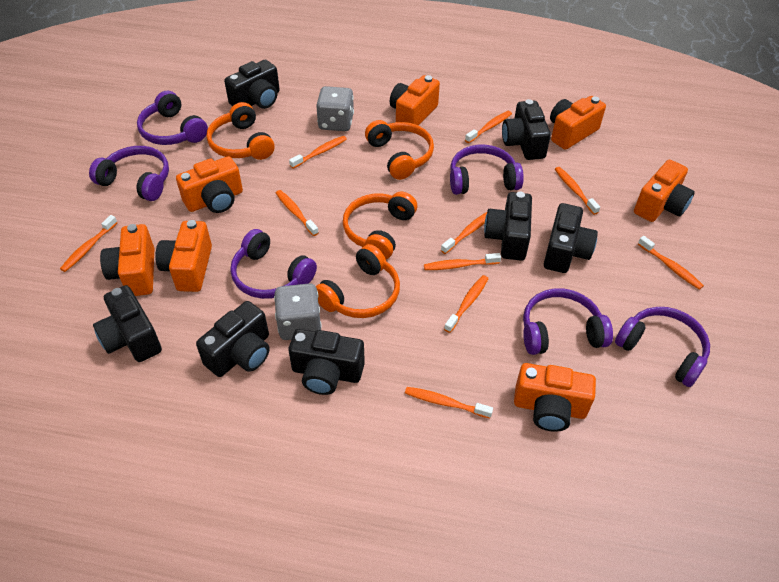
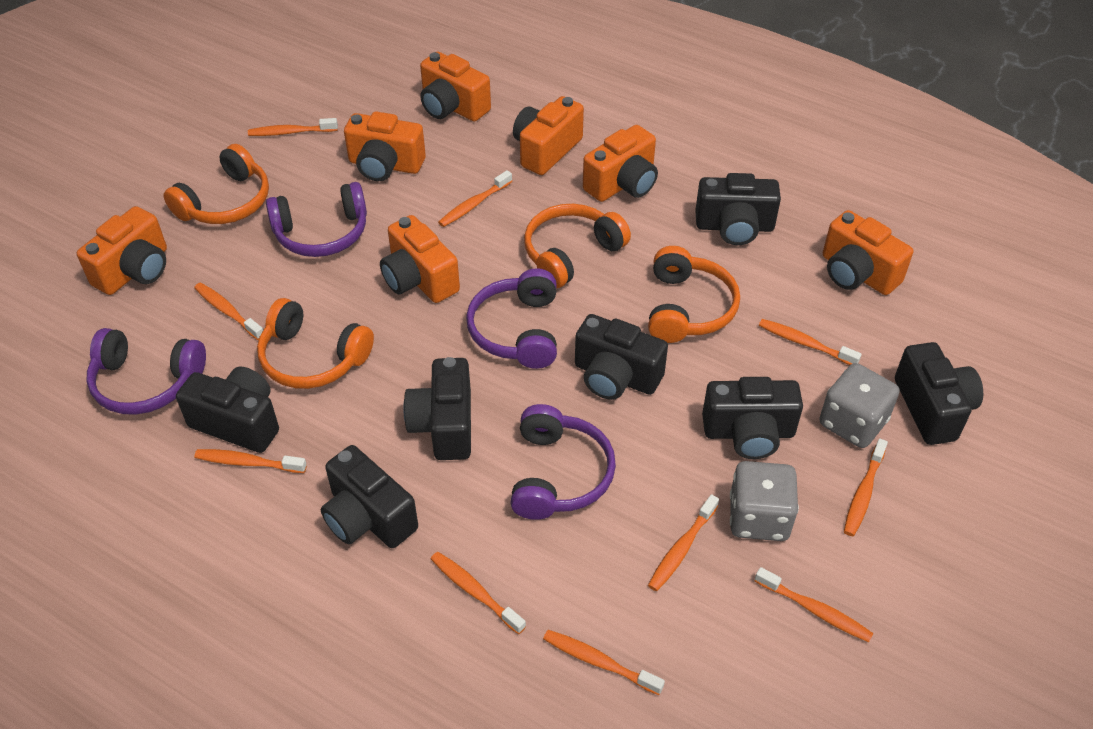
purple headphones: [89,146,169,201] [137,91,208,145] [230,229,317,299] [450,145,524,195] [523,288,613,355] [615,307,710,387] = 6 -> [87,328,206,415] [266,182,367,257] [466,268,557,369] [511,404,616,520] = 4

